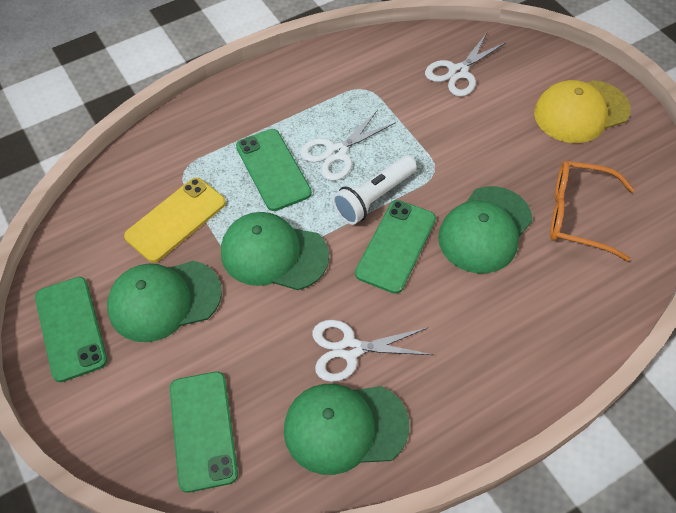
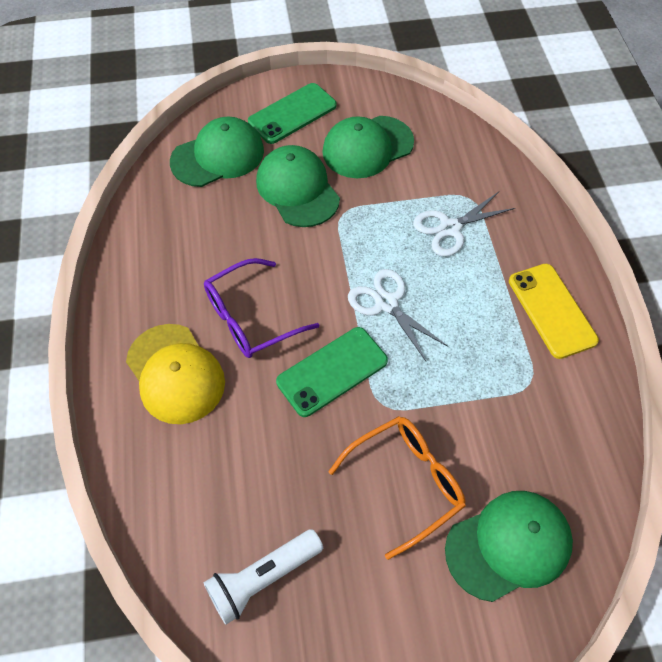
green phone: [35,277,107,382] [170,372,238,493] [236,129,312,211] [355,200,436,294] = 4 -> [248,83,337,144] [276,327,388,417] = 2
purple glasses: none = 0 -> [204,258,319,358] = 1
white scissors: [300,110,396,181] [312,320,433,382] [425,33,507,97] = 3 -> [348,269,448,361] [413,192,515,257] = 2

